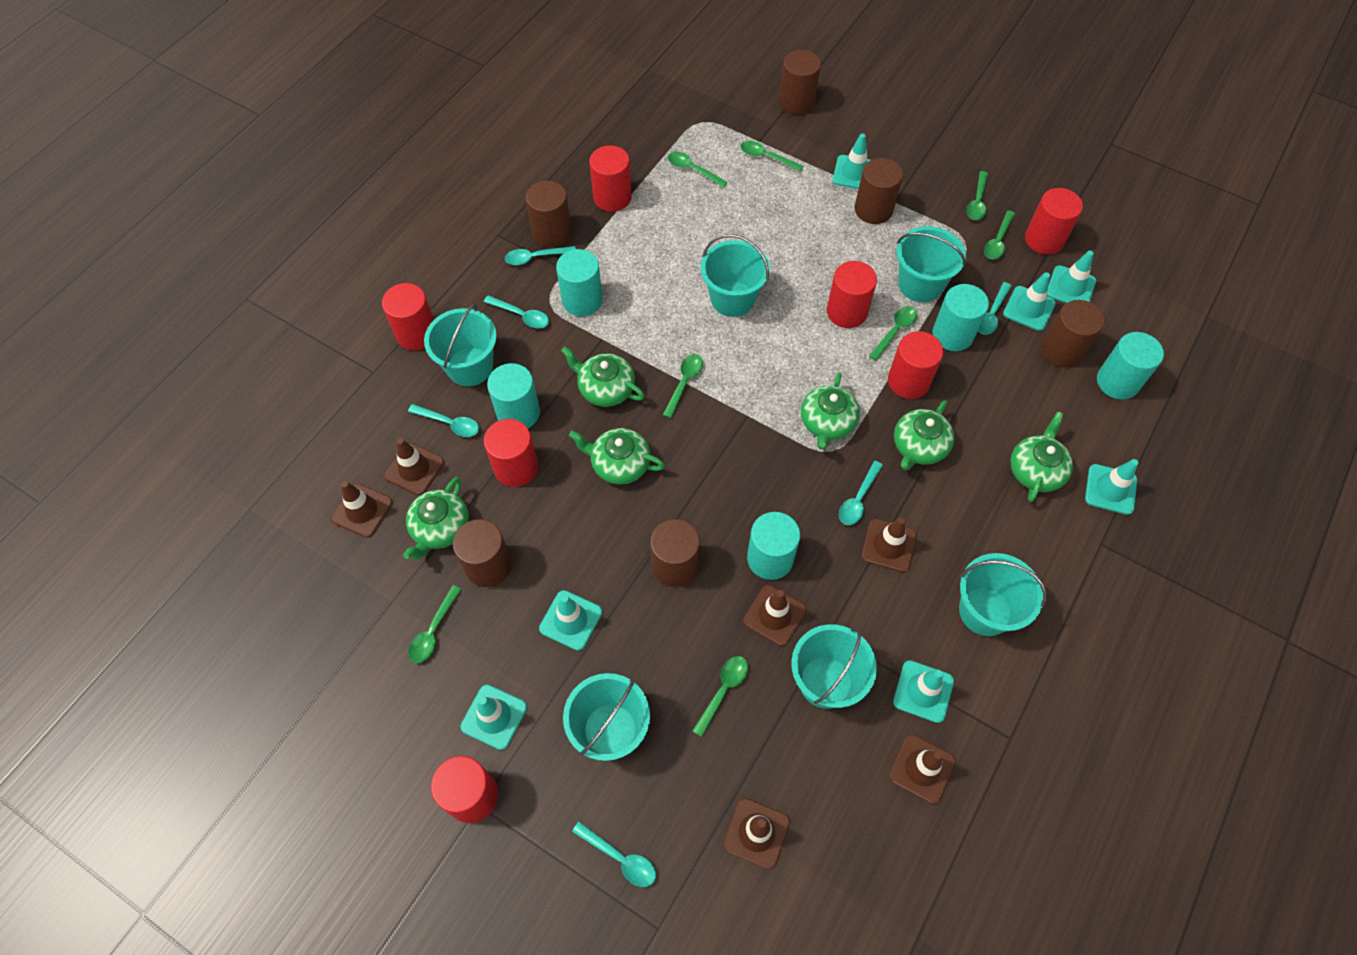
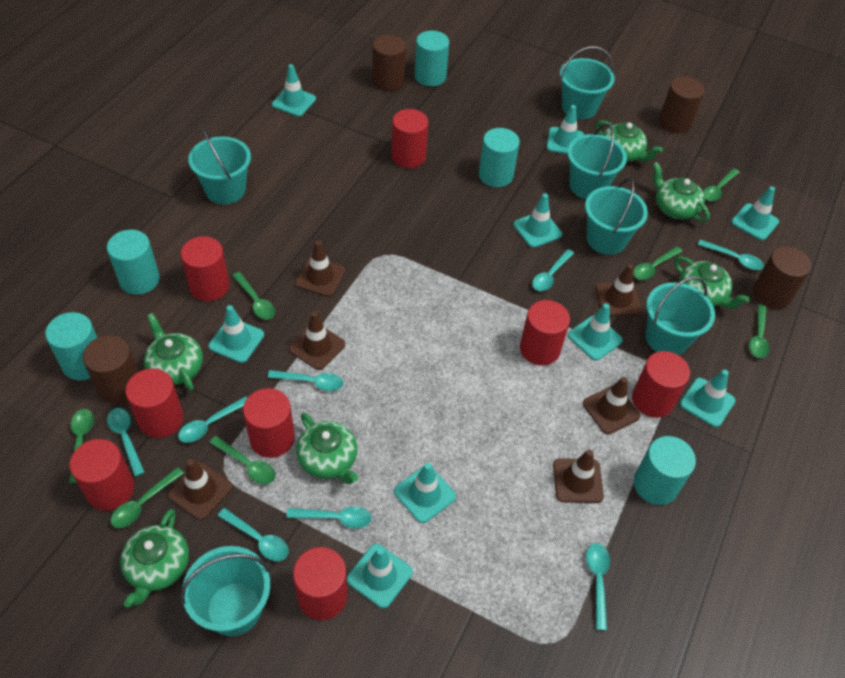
brown cylinder: [453,519,512,587] [526,181,572,247] [650,519,700,587] [779,50,821,115] [855,158,903,224] [1042,300,1104,367] = 6 -> [83,335,139,404] [373,35,406,91] [659,77,705,133] [753,246,812,309] = 4
green spoon: [408,585,462,663] [663,354,703,418] [668,152,728,188] [692,656,748,737] [741,141,804,172] [869,306,917,361] [966,171,988,220] [984,210,1015,260] = 8 -> [69,409,94,483] [111,467,184,528] [209,436,276,484] [232,272,275,319] [633,247,683,280] [703,168,740,201] [749,304,770,358] = 7
red cylinder: [382,283,434,350] [431,756,498,823] [484,419,538,487] [589,146,632,212] [827,261,877,328] [888,331,944,399] [1025,188,1083,255] = 7 -> [69,439,134,510] [125,368,183,438] [180,236,230,301] [243,388,295,458] [293,547,348,620] [392,109,428,168] [520,300,570,366] [632,351,690,418] = 8
turquoise spoon: [408,404,479,437] [484,295,549,328] [505,246,576,265] [572,822,656,887] [839,461,883,525] [978,282,1011,335] = 6 -> [107,408,145,476] [178,396,248,443] [217,508,289,561] [268,370,343,391] [286,506,372,528] [532,249,574,291] [586,543,610,630] [698,240,764,270] = 8
turquoise traffic cone: [460,685,527,750] [539,590,602,651] [833,134,870,189] [893,660,954,723] [1003,272,1056,331] [1047,250,1096,303] [1085,459,1138,515] = 7 -> [208,305,264,363] [272,64,316,117] [347,544,413,608] [394,463,456,523] [513,193,562,248] [547,105,584,154] [568,303,623,361] [680,369,736,427] [731,186,779,240] = 9

